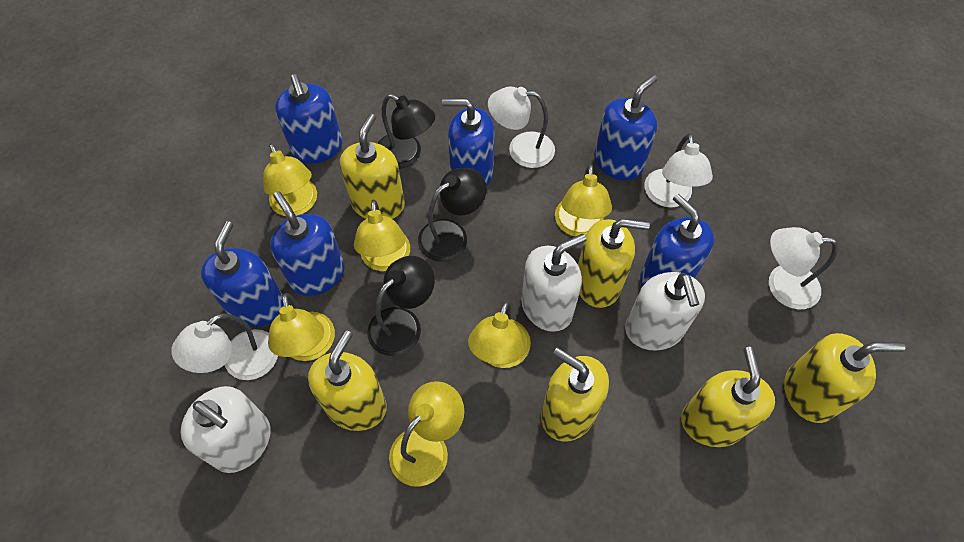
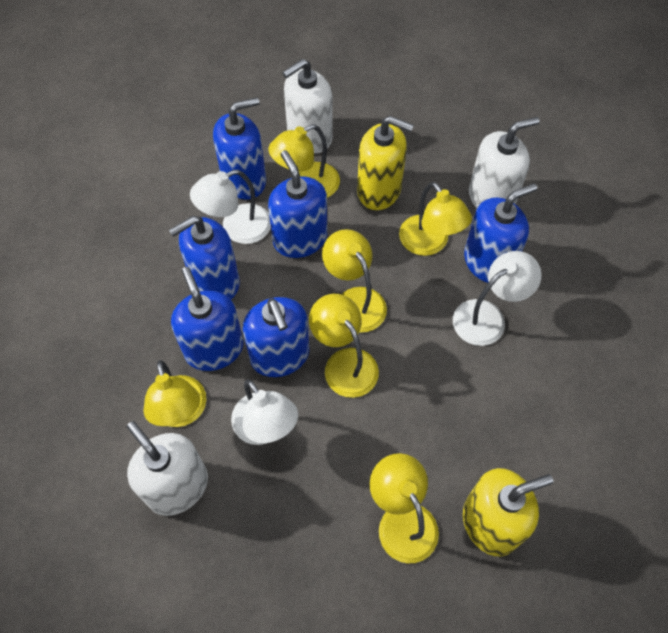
black lamp: [367,256,435,356] [377,94,435,169] [418,168,487,262] = 3 -> none = 0
white lamp: [171,313,278,380] [488,86,555,168] [644,133,713,208] [769,227,838,309] = 4 -> [190,170,271,244] [231,379,298,445] [453,251,542,346] = 3
yellow soap dispenser: [308,330,387,431] [340,114,405,219] [541,347,609,441] [578,219,650,308] [681,347,775,447] [784,333,905,423] = 6 -> [357,116,414,210] [463,468,553,557] = 2

